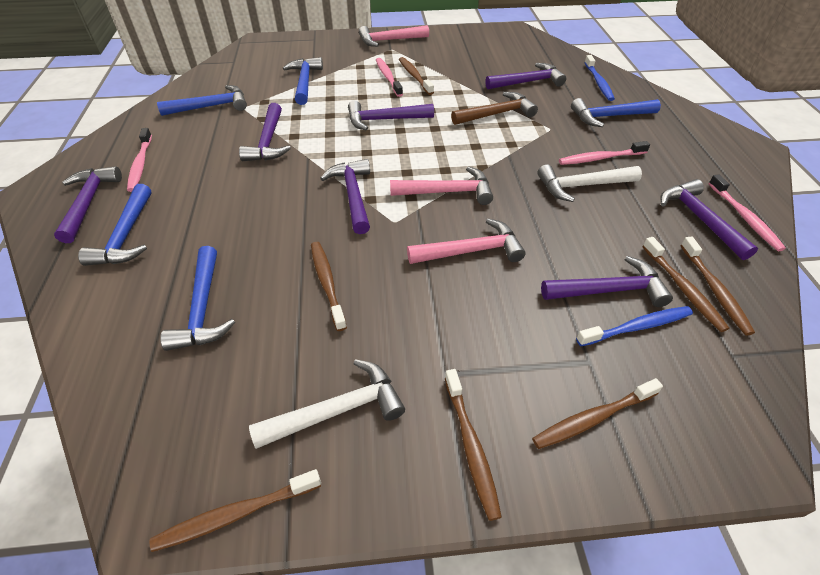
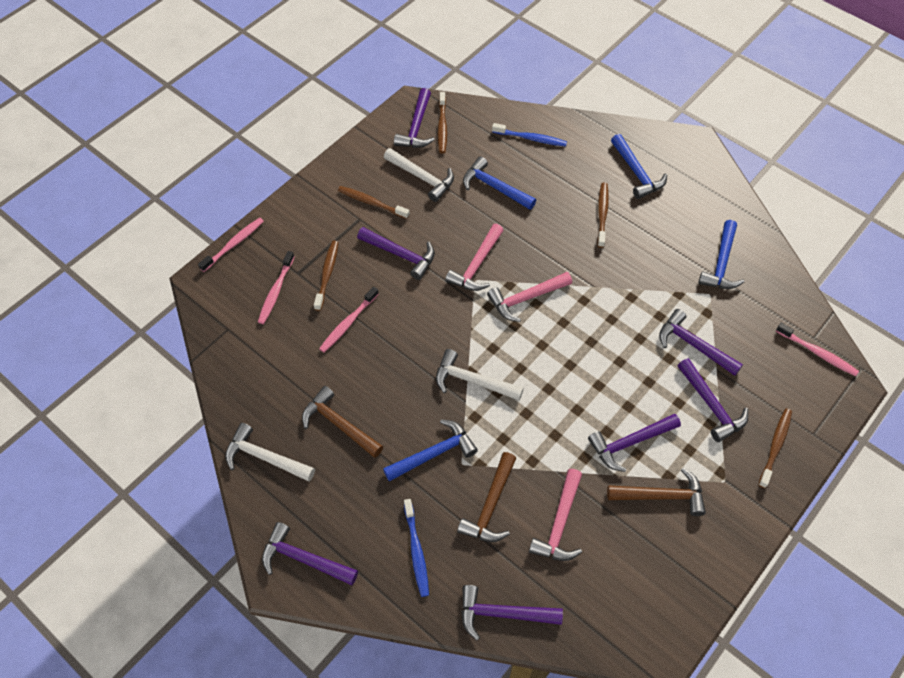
blue hammer: [78,184,151,266] [157,85,247,116] [160,246,235,351] [283,57,323,105] [571,98,661,127] = 5 -> [383,419,478,482] [463,156,536,210] [611,134,667,199] [698,220,744,289] = 4
brown hammer: [451,92,538,125] = 1 -> [302,386,383,458] [457,452,516,542] [607,468,706,516] = 3
brown toothbrush: [150,469,321,552] [311,242,347,331] [399,57,434,95] [445,369,502,521] [532,378,663,449] [642,237,729,332] [680,237,755,335] = 7 -> [314,240,338,311] [338,186,410,219] [438,92,447,153] [597,182,609,248] [759,409,792,488] = 5
white hammer: [249,359,405,449] [537,165,642,202] = 2 -> [225,423,315,482] [384,148,454,202] [436,349,524,401] = 3

